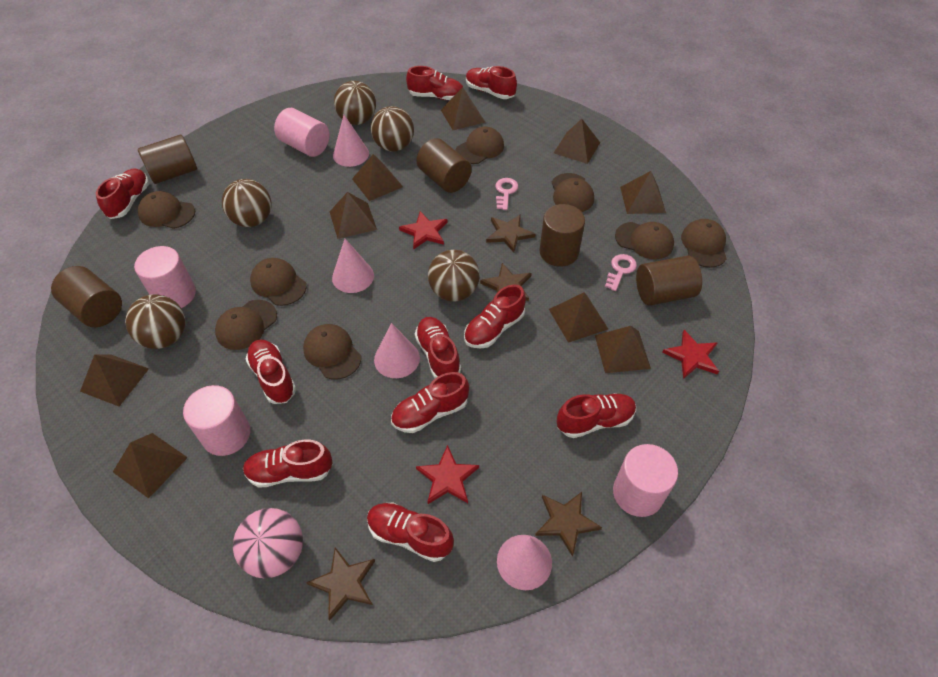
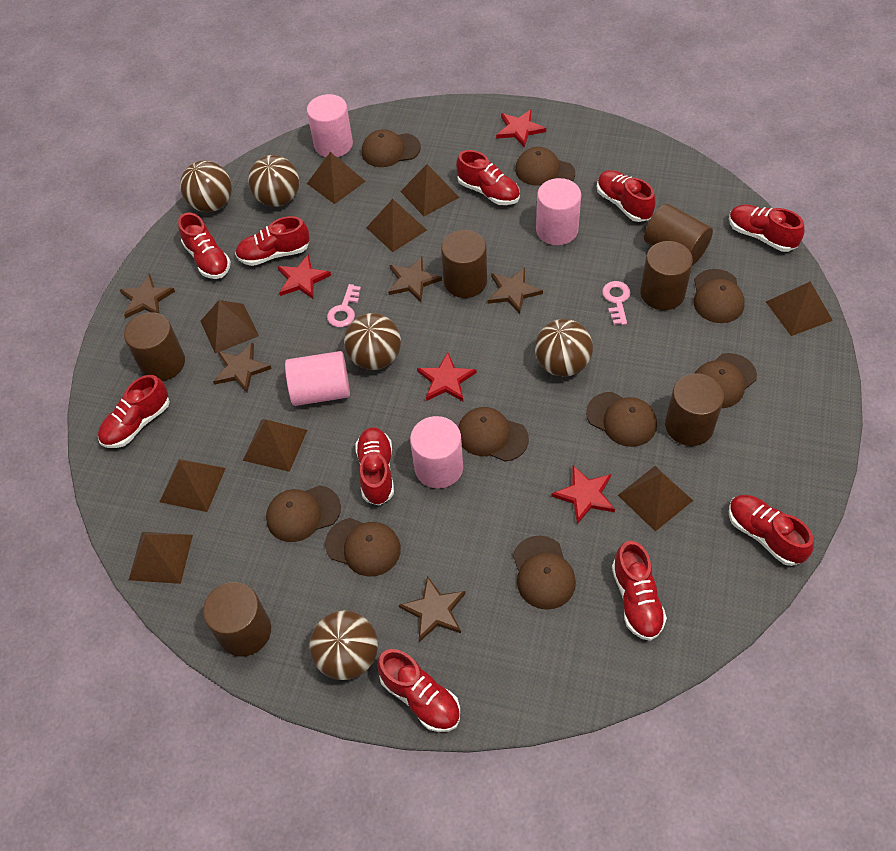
brown cap: [138,191,195,229] [215,300,277,350] [250,258,307,306] [303,324,361,379] [456,127,504,164] [552,173,594,212] [615,222,674,259] [681,219,727,268] = 8 -> [266,485,341,542] [325,518,401,576] [362,129,421,167] [458,407,529,462] [513,536,576,610] [515,147,575,186] [586,392,657,447] [693,269,745,323] [694,353,757,408] = 9
brown cylinder: [51,266,122,327] [138,135,197,184] [416,138,472,193] [540,204,585,267] [636,255,702,305] = 5 -> [124,312,185,381] [203,582,271,657] [441,230,487,298] [640,241,693,310] [644,204,713,265] [665,373,724,446] = 6
brown star: [306,547,375,620] [480,263,532,301] [486,214,535,253] [535,492,602,557] = 4 -> [120,274,175,318] [213,342,272,393] [388,257,442,302] [399,576,466,642] [487,268,543,314] = 5
pink ball: [233,508,303,578] = 1 -> none = 0
pink cone: [332,239,374,293] [333,115,369,167] [374,323,420,378] [497,535,552,590] = 4 -> none = 0
red star: [399,211,447,250] [416,445,479,504] [662,330,719,379] = 3 -> [277,254,331,299] [417,352,476,401] [496,109,546,148] [551,465,615,524] = 4

